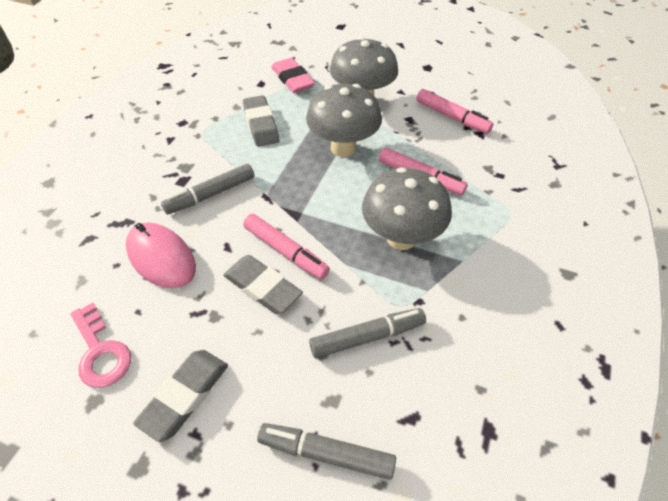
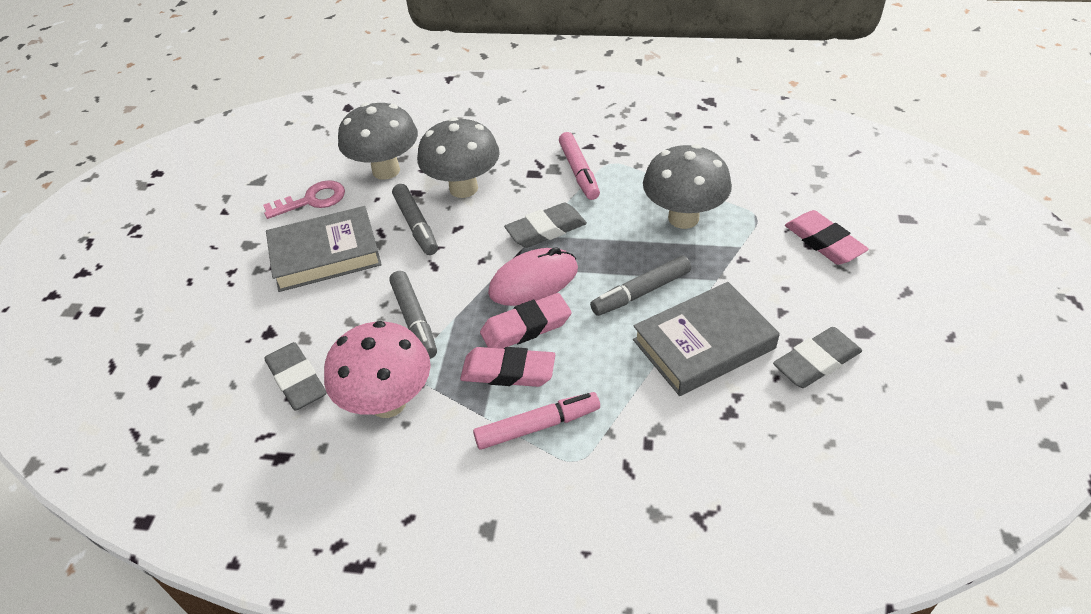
grey book: none = 0 -> [266,206,382,292] [633,282,780,396] = 2
pink eraser: [272,58,315,93] = 1 -> [460,347,555,387] [480,293,572,349] [785,210,869,265] = 3
pink marker: [243,214,330,279] [379,148,468,195] [416,89,493,134] = 3 -> [473,392,600,450] [559,132,600,200] = 2
pink mushroom: none = 0 -> [324,321,431,418] = 1

